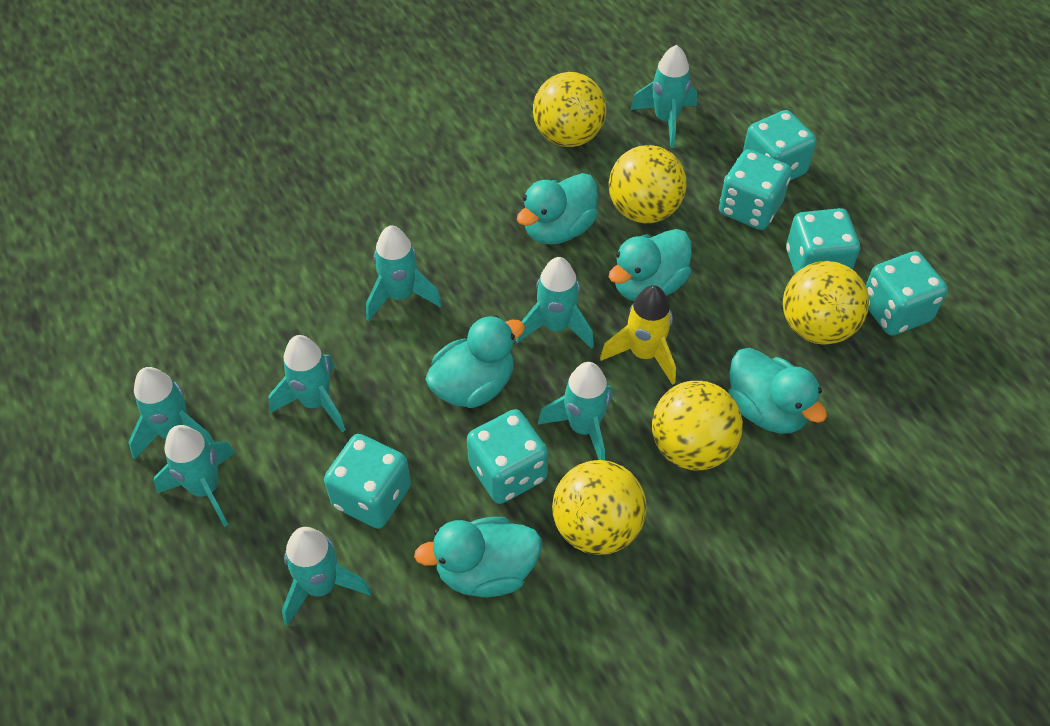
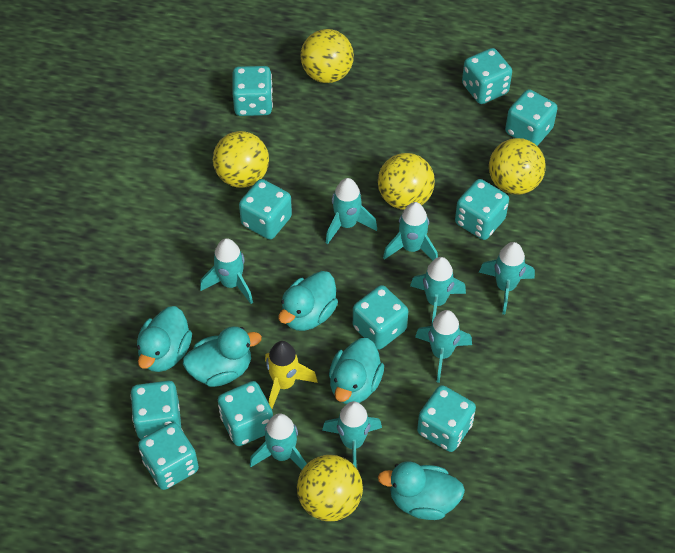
turquoise dice: [324,434,411,529] [467,409,548,504] [719,149,792,230] [743,110,816,181] [786,208,860,274] [866,251,948,336] = 6 -> [130,381,181,439] [138,422,199,490] [218,381,273,446] [232,66,273,116] [239,179,292,239] [353,285,408,350] [417,385,476,452] [455,179,509,240] [462,48,512,104] [505,89,558,146] = 10

